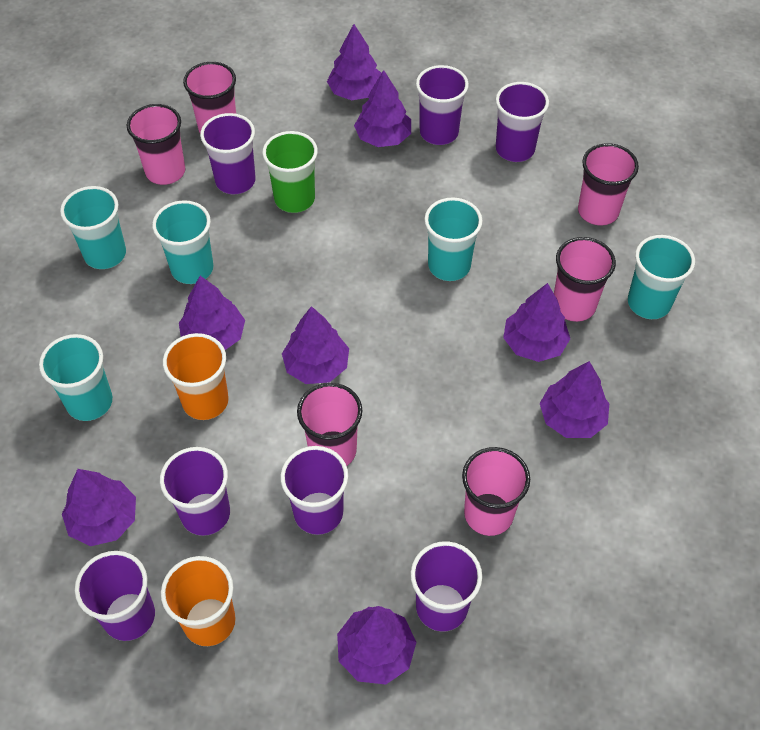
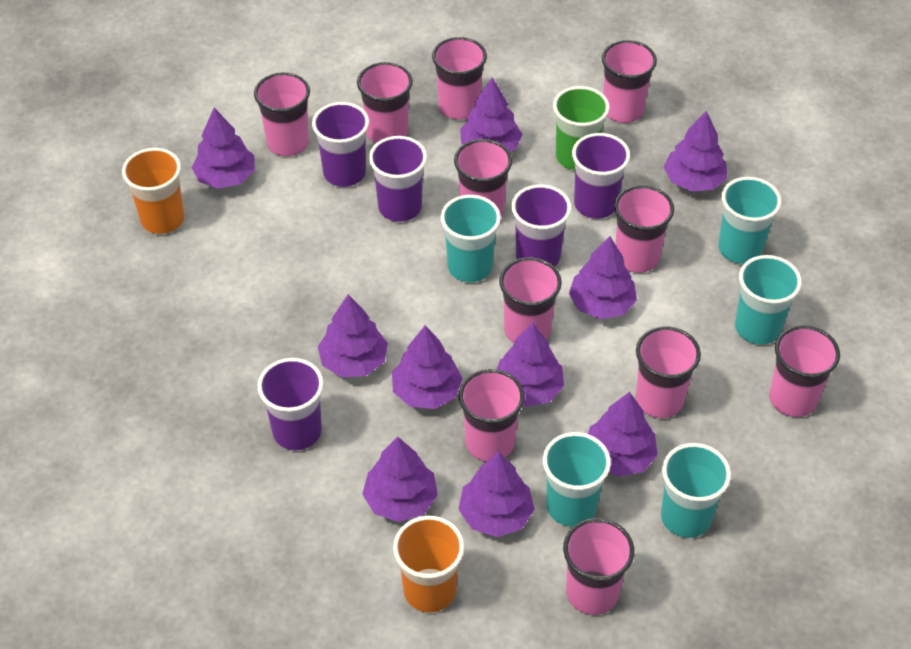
pink cup: [127,104,185,185] [183,62,236,133] [297,383,362,466] [462,447,530,536] [554,237,616,322] [578,143,639,226] = 6 -> [254,72,310,156] [357,62,413,143] [432,37,487,120] [454,139,512,217] [459,369,525,462] [499,257,562,343] [563,518,634,615] [602,40,657,123] [614,185,674,273] [636,326,701,418] [769,325,840,417] = 11
purple cup: [75,551,155,641] [160,447,230,536] [200,113,256,194] [280,446,348,535] [410,541,482,632] [416,65,469,145] [496,82,549,162] = 7 -> [258,358,323,451] [312,102,369,187] [369,136,427,222] [511,185,571,267] [572,133,630,219] = 5
purple tree: [62,469,136,546] [179,276,245,350] [282,306,349,384] [327,24,381,100] [337,606,416,684] [354,70,411,147] [503,283,570,362] [540,361,609,438] = 8 -> [191,108,255,189] [318,294,388,377] [362,436,438,522] [392,325,463,409] [458,451,534,537] [460,78,522,152] [497,323,564,407] [569,236,637,319] [588,392,658,477] [664,111,727,192] = 10

